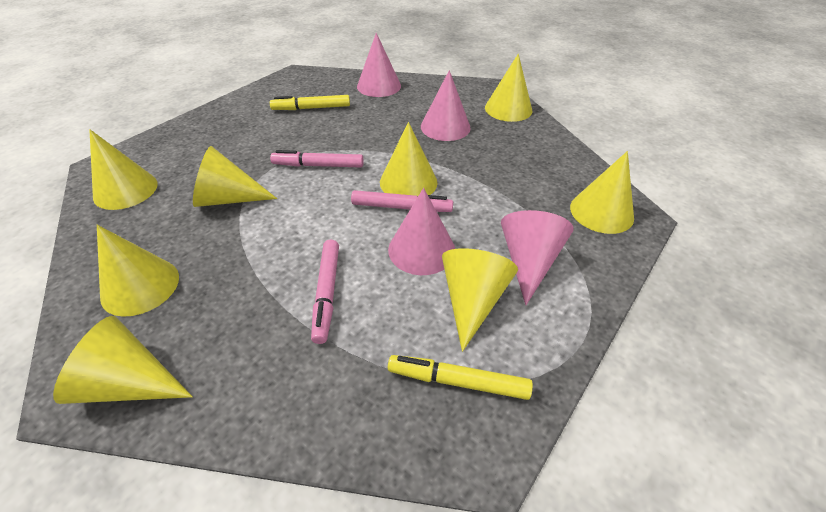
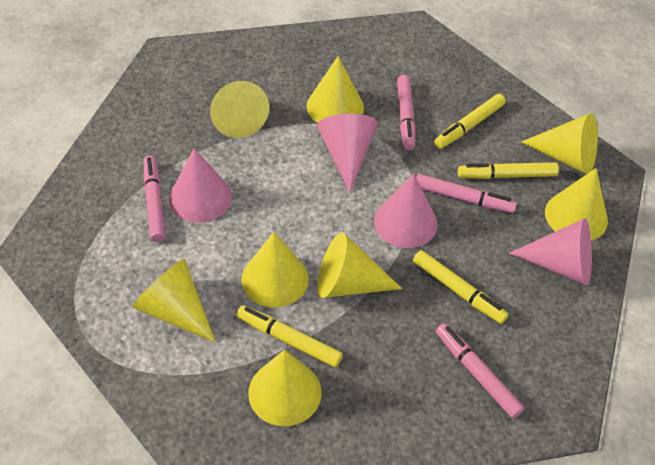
pink marker: [270,150,364,168] [311,240,339,344] [351,190,453,212] = 3 -> [144,156,166,242] [397,75,415,150] [416,174,517,213] [436,323,524,418] = 4
yellow marker: [270,95,350,110] [388,355,533,400] = 2 -> [236,305,343,367] [413,250,508,324] [434,94,506,149] [458,162,559,179] = 4

